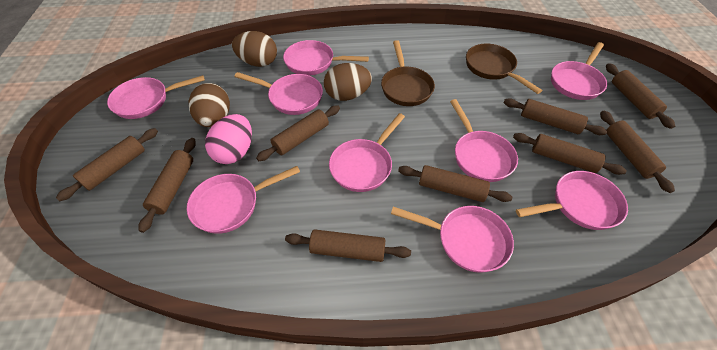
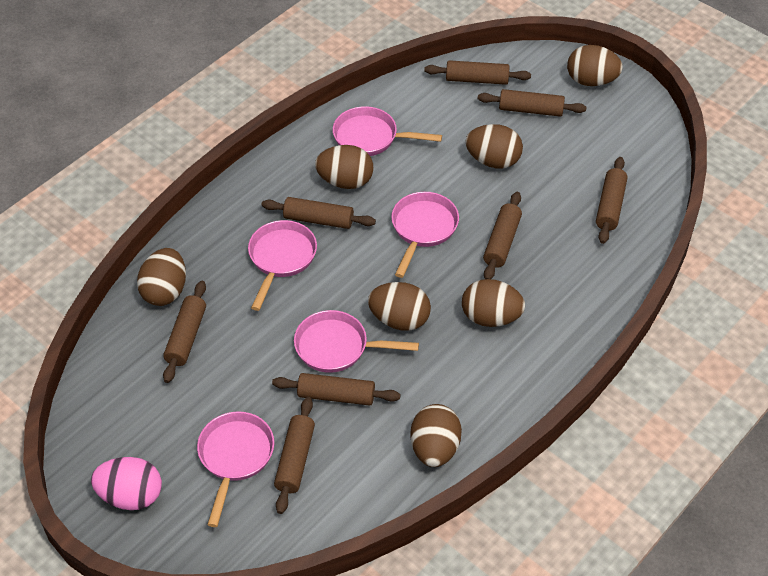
brown egg: [189,83,230,127] [232,31,277,67] [324,63,372,101] = 3 -> [137,248,186,306] [315,145,373,189] [368,282,431,331] [410,404,462,467] [462,279,525,327] [465,124,523,168] [567,45,623,86] = 7
brown pan: [381,40,435,106] [466,44,542,94] = 2 -> none = 0
brown rolling pin: [56,128,158,201] [139,138,196,233] [256,105,340,161] [285,230,411,262] [398,165,512,202] [504,98,607,135] [513,133,627,175] [600,111,675,193] [606,63,675,129] = 9 -> [163,281,206,383] [262,197,376,229] [272,373,400,406] [274,397,315,514] [424,60,531,85] [478,89,587,117] [483,192,522,279] [596,157,628,244] = 8
pink pan: [107,75,205,119] [187,166,300,234] [235,72,323,115] [283,40,369,76] [329,113,405,192] [391,206,514,273] [450,99,518,182] [516,171,628,230] [551,42,607,100] = 9 -> [197,412,274,527] [248,220,317,311] [294,310,419,373] [333,106,442,156] [391,192,459,278] = 5

